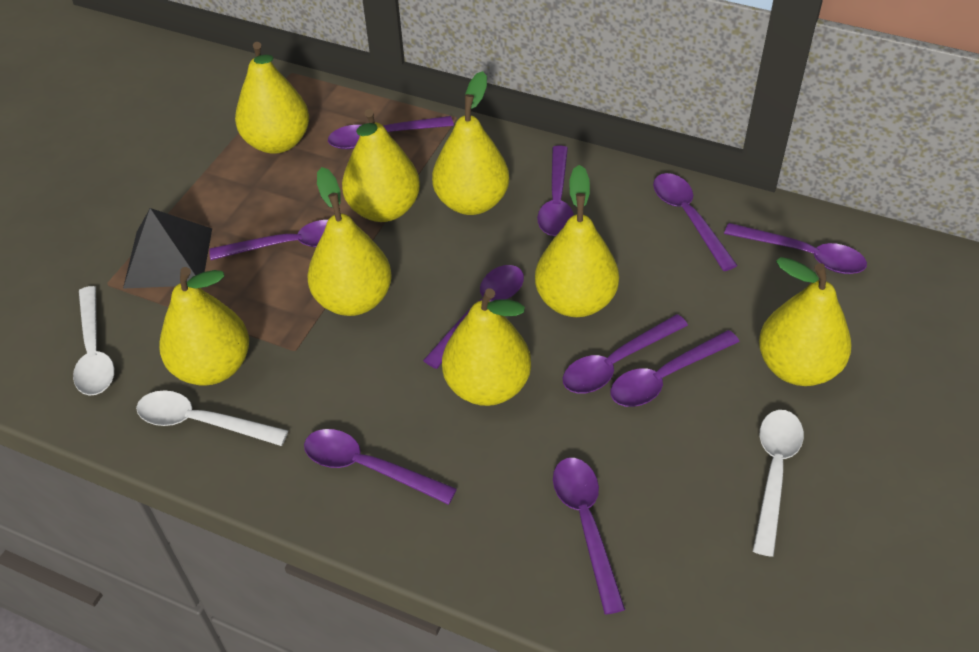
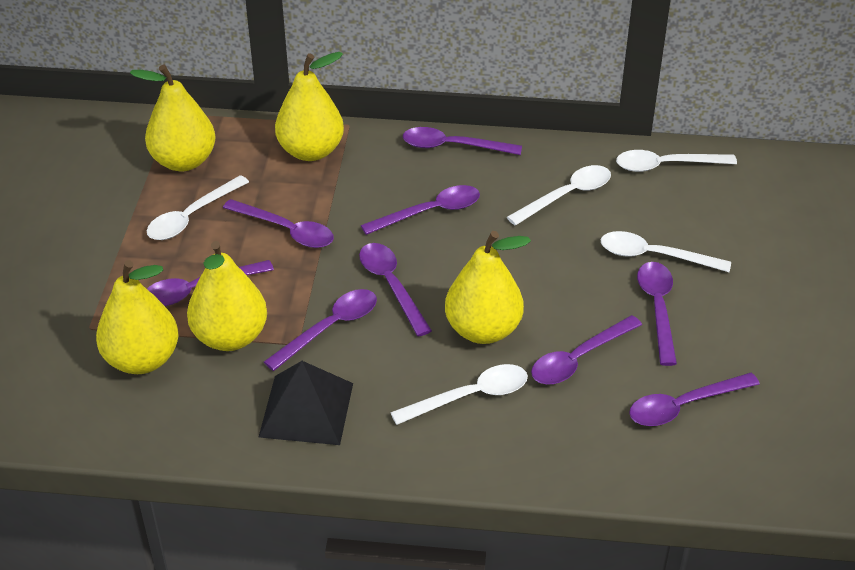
purple spoon: [210,220,328,260] [304,429,457,505] [328,116,454,149] [423,265,524,369] [537,146,574,236] [553,458,625,615] [563,314,688,394] [610,330,740,407] [653,173,738,271] [724,223,867,274] = 10 -> [147,260,274,306] [223,199,334,248] [264,289,377,371] [359,243,432,337] [361,185,480,235] [403,127,522,155] [531,315,642,385] [629,373,760,426] [637,262,677,366] = 9
white spoon: [73,286,114,396] [136,390,288,446] [753,410,804,557] = 3 -> [147,175,249,240] [390,364,528,425] [507,165,611,225] [601,231,731,272] [616,150,737,172] = 5
yellow pear: [159,267,249,386] [235,42,309,154] [307,167,392,316] [342,109,420,222] [432,71,509,215] [442,288,531,406] [535,165,619,317] [759,257,851,386] = 8 -> [96,260,179,374] [130,65,216,171] [187,241,267,351] [275,52,344,161] [445,231,531,344] = 5

